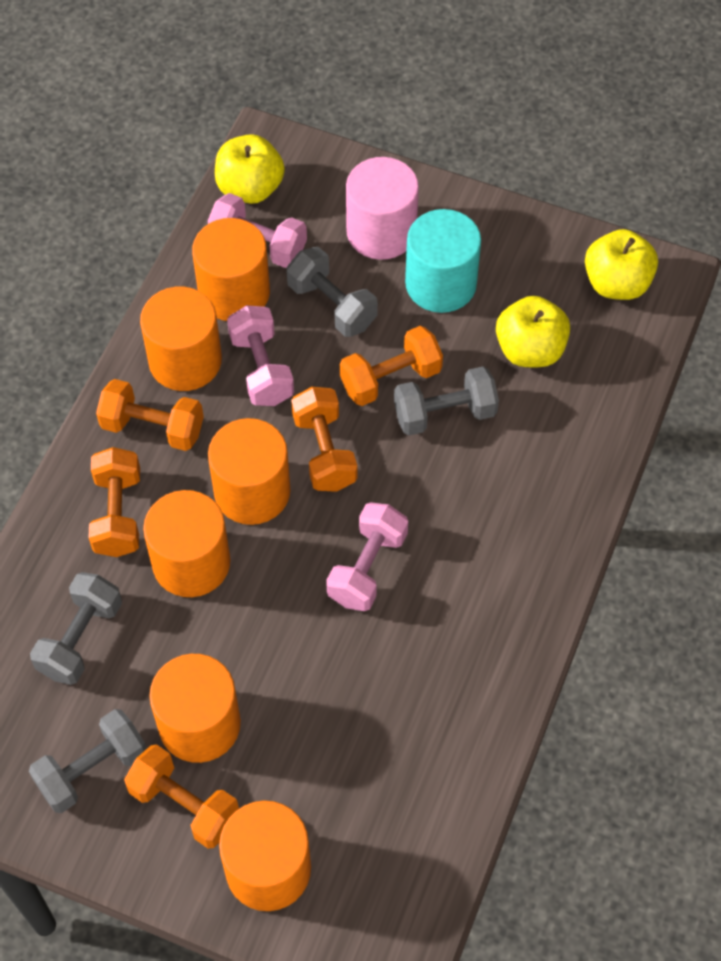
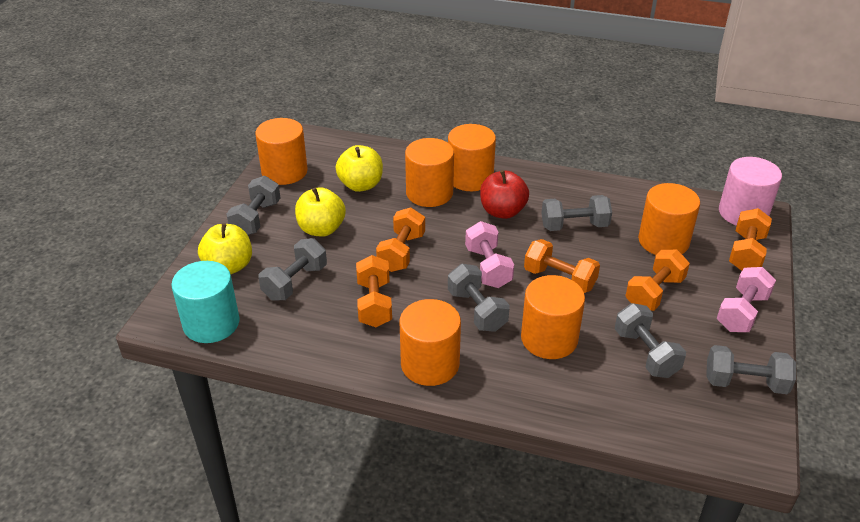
grey dumbbell: [29,709,147,813] [30,572,122,685] [286,247,378,337] [394,367,499,435] = 4 -> [226,176,280,235] [258,238,327,301] [448,264,510,332] [541,195,612,231] [615,303,686,378] [706,345,796,394] = 6
pink dumbbell: [208,193,307,268] [227,305,294,406] [326,502,408,611] = 3 -> [465,221,514,288] [717,267,776,332] = 2
red apple: none = 0 -> [480,170,529,219] = 1

